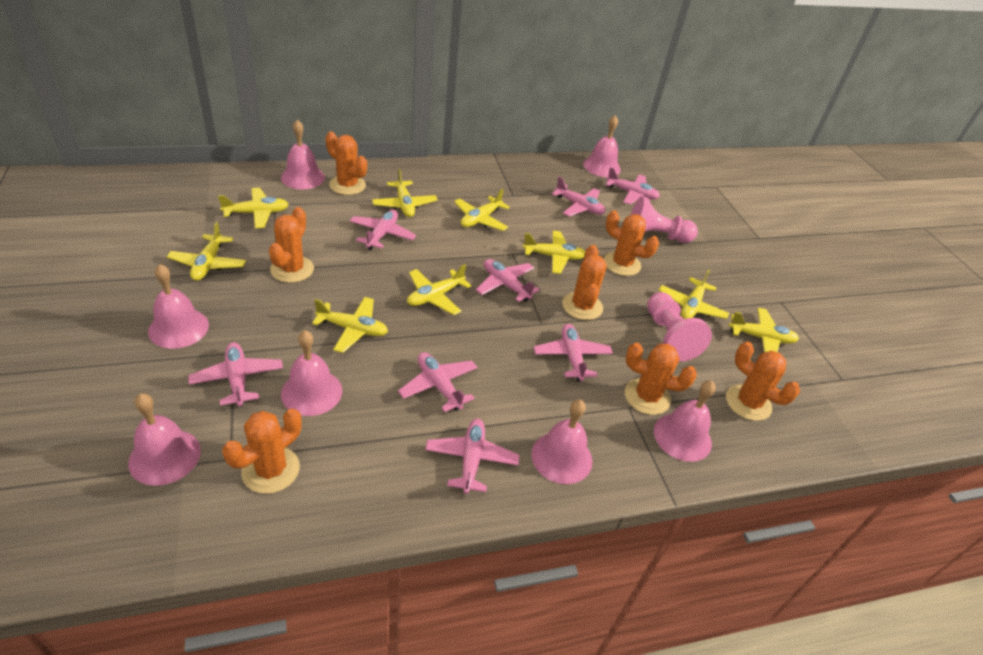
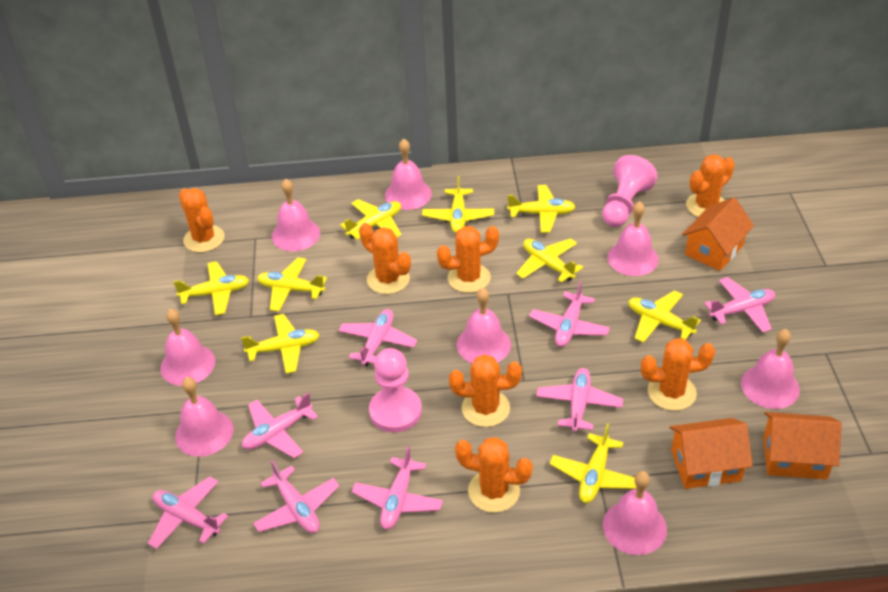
orange house: none = 0 -> [670,418,753,489] [682,198,754,271] [763,412,842,480] = 3
pink bell: [128,393,201,486] [148,264,209,349] [281,120,325,189] [281,330,342,416] [532,400,592,484] [583,115,621,177] [654,381,716,462] = 7 -> [160,309,215,386] [175,377,233,457] [272,179,320,251] [385,139,432,210] [457,288,511,363] [603,471,667,555] [607,201,659,276] [741,329,800,409] = 8

